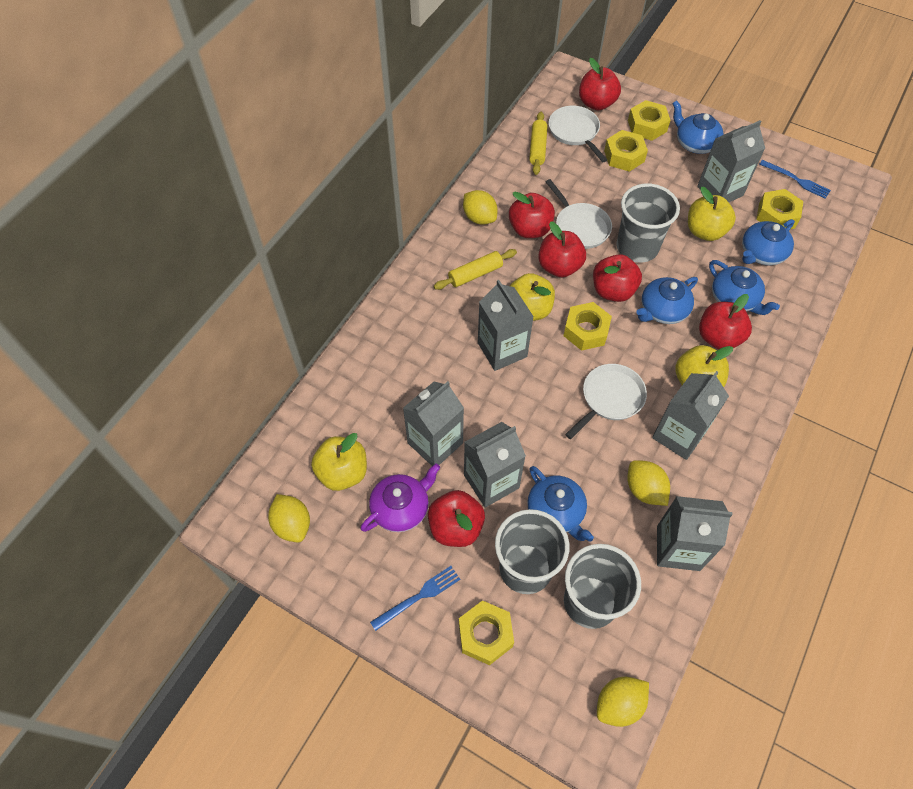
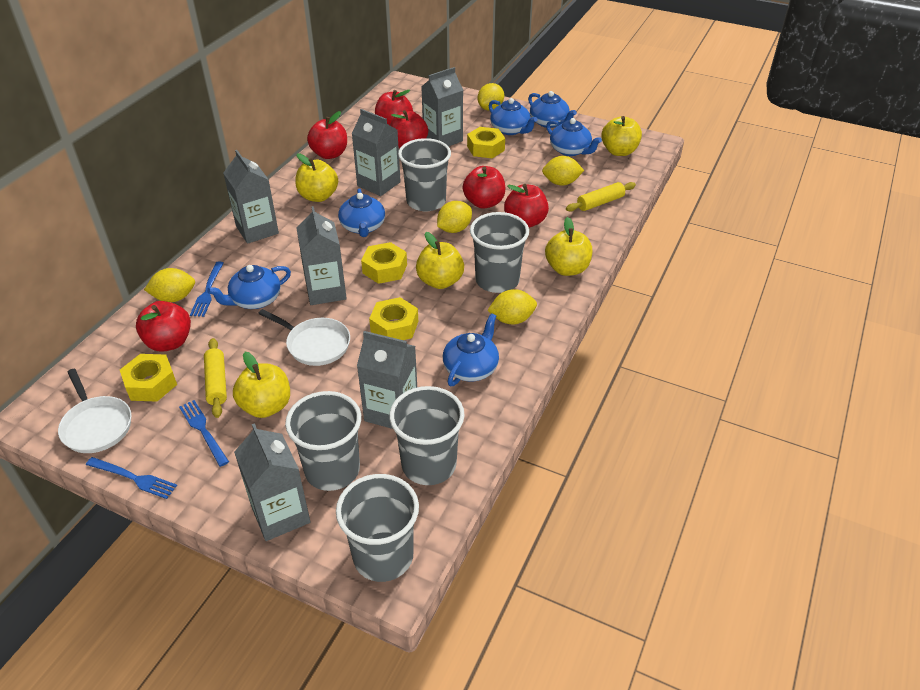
blue fork: [370,566,460,631] [759,160,831,199] = 2 -> [86,457,177,499] [179,400,229,467] [190,262,224,317] = 3
blue teapot: [527,466,594,542] [636,277,698,324] [672,100,723,154] [709,260,780,315] [742,219,795,265] = 5 -> [207,265,291,309] [338,188,385,237] [443,313,499,386] [489,98,537,135] [528,91,577,128] [546,118,602,156] = 6
grey cup: [495,509,569,594] [564,544,641,629] [616,184,680,263] = 3 -> [285,391,361,491] [336,474,419,582] [389,386,465,485] [398,138,451,211] [470,212,529,293] = 5
purple teapot: [361,464,440,532] = 1 -> none = 0
white pan: [546,179,612,249] [549,106,607,162] [565,364,647,439] = 3 -> [58,369,131,453] [258,309,350,366] = 2
yellow apple: [311,433,367,491] [510,273,555,321] [675,345,733,387] [688,187,736,241] = 4 -> [233,352,290,418] [295,153,338,202] [416,232,464,289] [545,217,592,276] [601,116,642,156] = 5
yellow lemon: [268,494,310,542] [463,190,498,225] [597,676,649,727] [627,460,670,506] = 4 -> [144,268,195,302] [437,201,472,233] [477,83,504,111] [487,289,537,325] [542,156,584,186] = 5
yellow nut: [459,600,514,665] [563,302,612,351] [604,130,648,172] [628,100,671,141] [756,189,803,229] = 5 -> [120,354,177,402] [361,242,407,284] [369,297,418,340] [467,127,505,158] = 4

